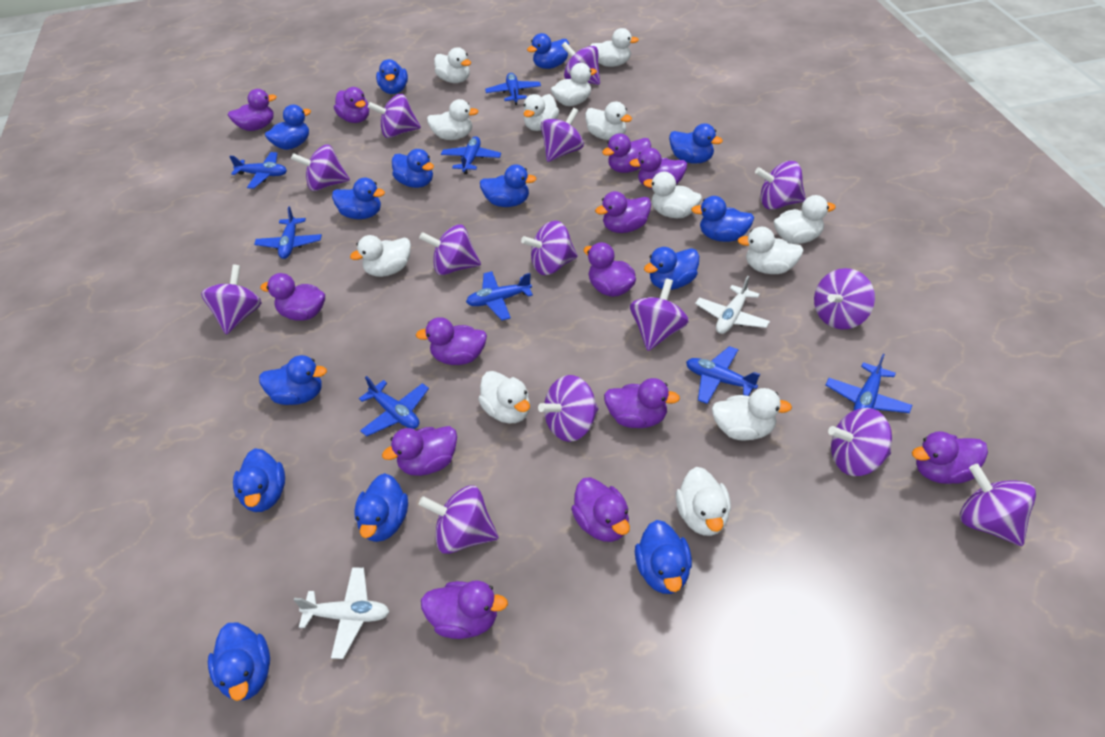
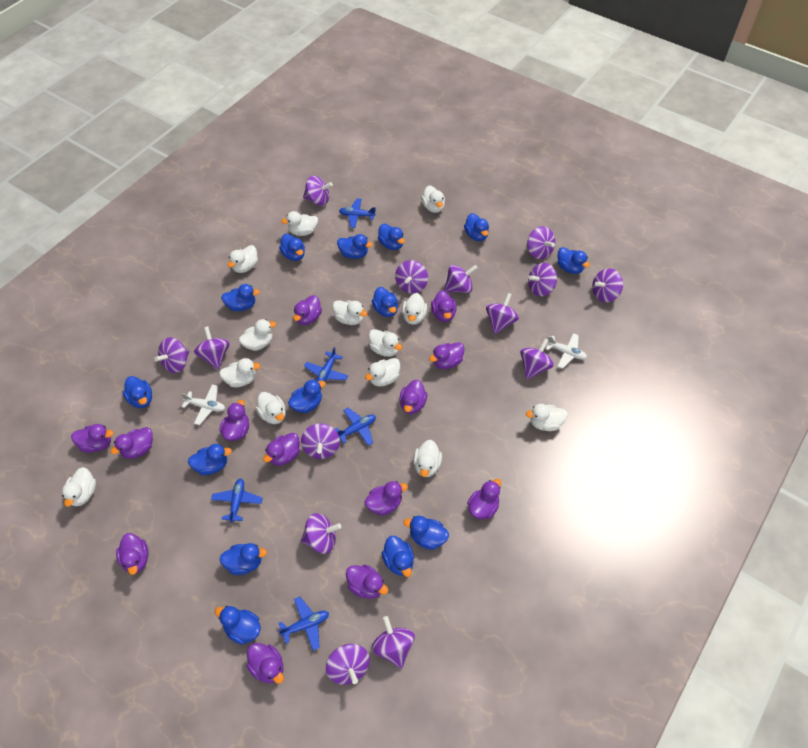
blue plane: [229,152,287,189] [254,206,322,259] [359,376,429,437] [441,136,501,174] [466,271,533,321] [485,73,541,105] [686,346,760,404] [826,354,912,413] = 8 -> [211,479,263,523] [278,597,329,651] [304,347,348,382] [335,408,376,446] [339,198,376,228] = 5

